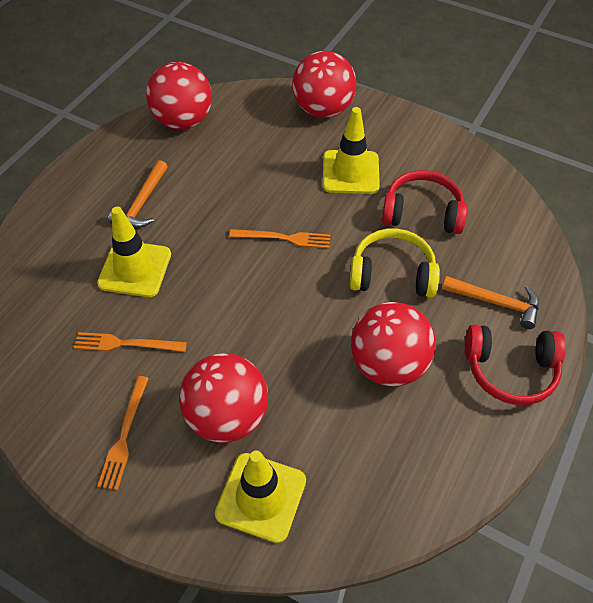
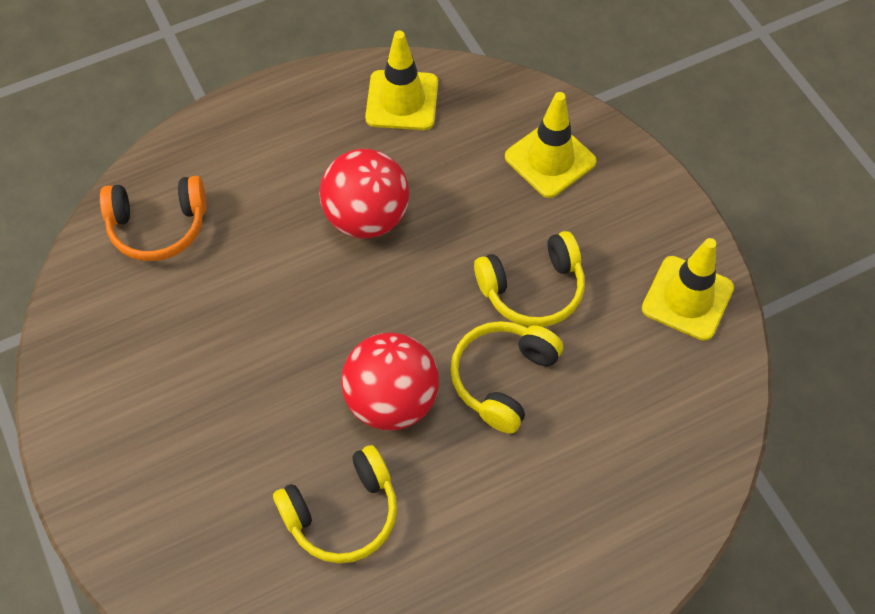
orange fork: [74,332,187,352] [97,376,149,490] [229,229,330,248] = 3 -> none = 0
orange hammer: [108,160,168,228] [442,276,539,329] = 2 -> none = 0
orange headphones: none = 0 -> [100,176,206,261] = 1
red ball: [146,62,212,130] [179,353,268,443] [292,51,357,118] [351,302,436,387] = 4 -> [319,149,409,238] [341,333,439,431] = 2
red headphones: [382,170,467,234] [465,324,566,405] = 2 -> none = 0
yellow headphones: [350,228,440,297] = 1 -> [273,445,397,563] [450,321,563,434] [474,231,585,327] = 3

